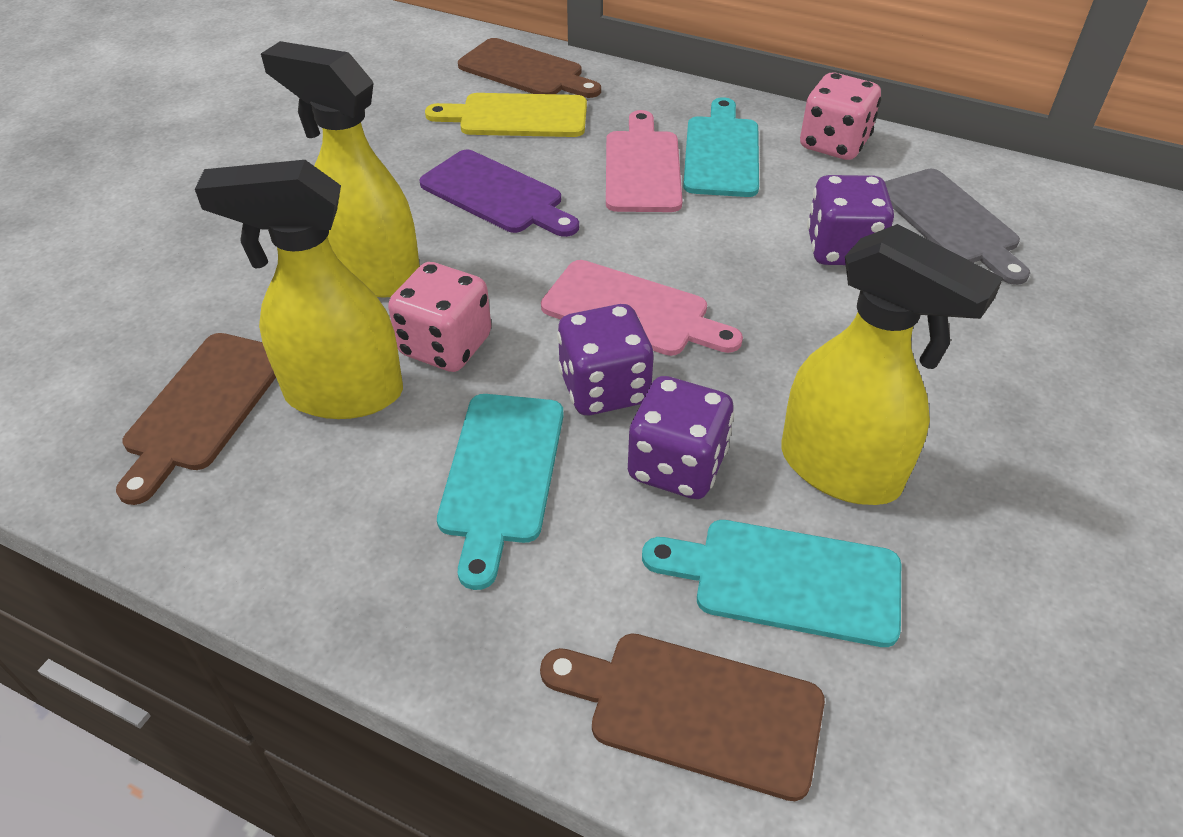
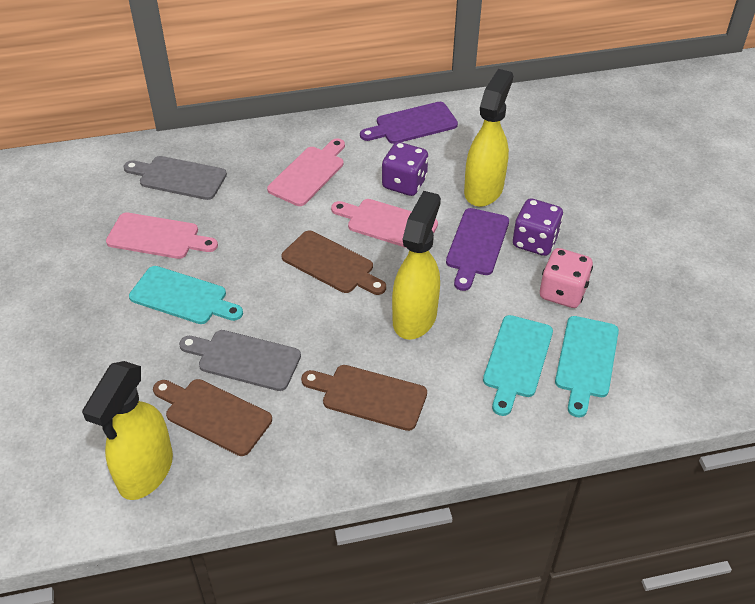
grey cutting board: [884,169,1030,285] = 1 -> [123,156,227,200] [179,330,301,391] = 2
pink cutting board: [541,260,743,356] [606,110,683,212] = 2 -> [106,212,218,259] [267,138,345,206] [331,199,438,248] = 3
pink dice: [388,262,491,372] [800,73,881,160] = 2 -> [540,248,593,308] = 1
purple cutting board: [419,150,579,237] = 1 -> [360,102,458,144] [446,208,509,291] = 2
purple dice: [557,304,654,415] [628,376,734,499] [807,175,894,265] = 3 -> [382,142,428,196] [513,198,563,256] = 2
yellow cutting board: [425,93,587,137] = 1 -> none = 0

